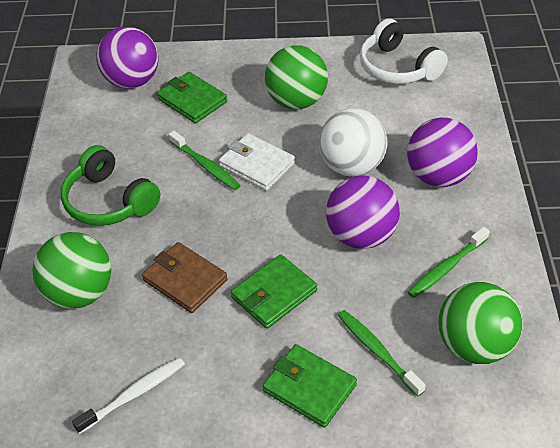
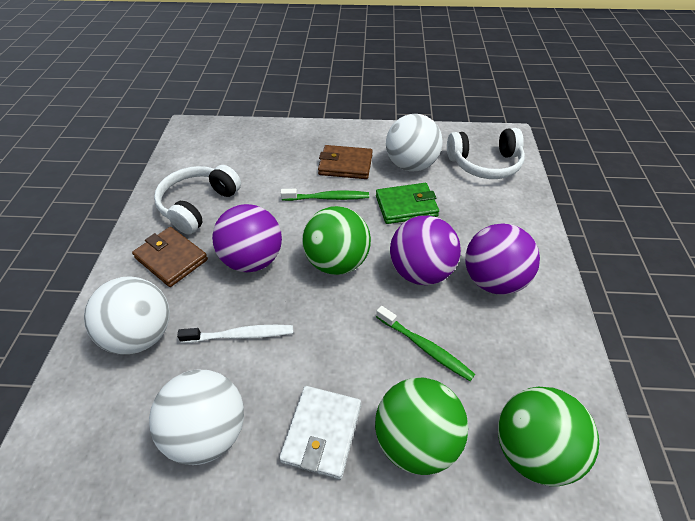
brown wallet: [142,242,228,313] = 1 -> [132,227,208,287] [318,145,373,179] = 2
green headphones: [61,145,160,226] = 1 -> none = 0
green toothbrush: [169,131,241,190] [338,310,426,397] [407,227,490,298] = 3 -> [281,189,369,201] [376,306,475,381] = 2
green wallet: [157,72,227,124] [231,254,317,329] [263,344,357,428] = 3 -> [376,183,439,224] = 1
white ball: [319,108,387,177] = 1 -> [84,276,170,355] [149,370,244,465] [386,114,443,171] = 3
white headphones: [360,19,448,84] = 1 -> [154,165,241,234] [447,128,525,179] = 2

